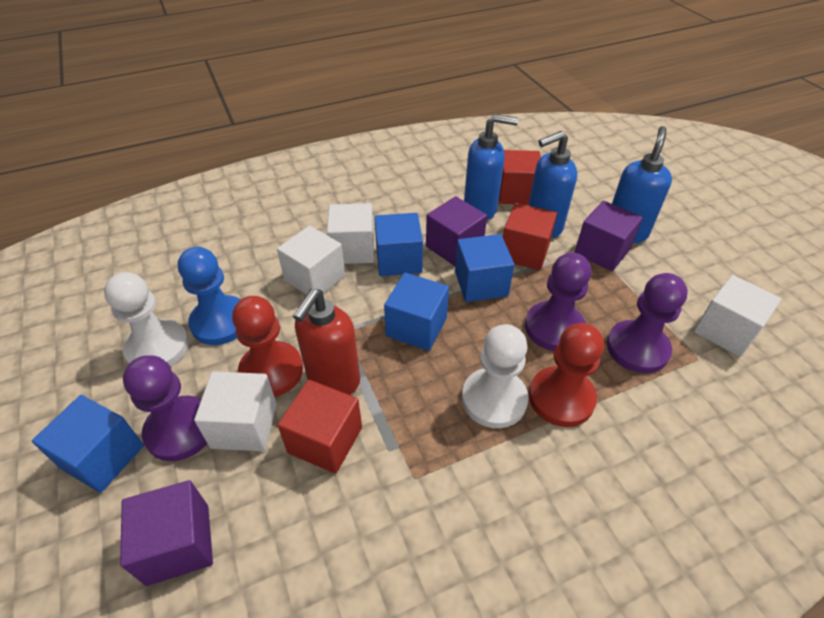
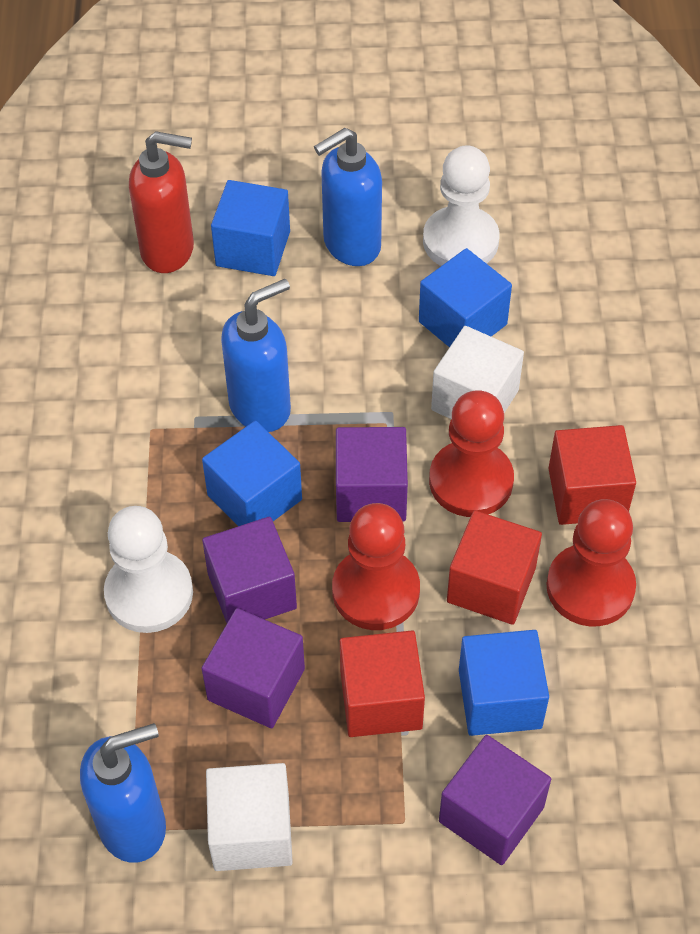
blue pawn: [178,247,241,345] = 1 -> none = 0
purple cube: [120,480,213,586] [426,196,487,266] [574,201,643,271] = 3 -> [201,608,305,728] [202,517,297,623] [336,427,408,522] [439,735,551,865] = 4
purple pawn: [123,355,207,461] [525,253,591,351] [607,273,688,373] = 3 -> none = 0
red pawn: [232,296,303,397] [529,323,604,427] = 2 -> [332,503,420,630] [429,390,514,517] [547,499,636,626] = 3
white cube: [194,371,277,451] [277,226,345,295] [327,203,374,264] [694,275,781,357] = 4 -> [206,763,293,871] [431,326,524,419] = 2

